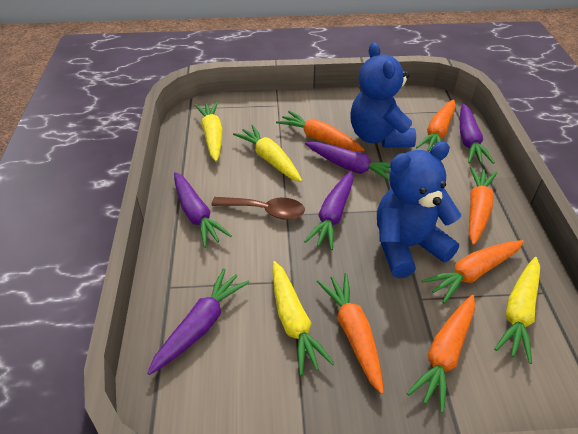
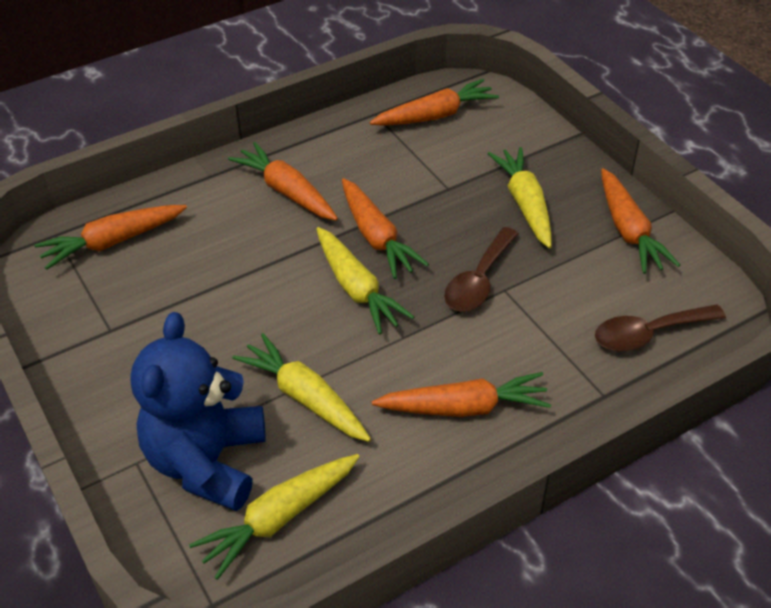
blue teddy bear: [350,42,416,148] [377,142,461,278] = 2 -> [130,312,266,511] = 1
brown spoon: [211,197,305,220] = 1 -> [444,227,519,312] [595,304,726,351] = 2
purple carrot: [148,268,249,375] [174,172,232,248] [304,171,353,250] [305,142,391,181] [460,104,495,164] = 5 -> none = 0

